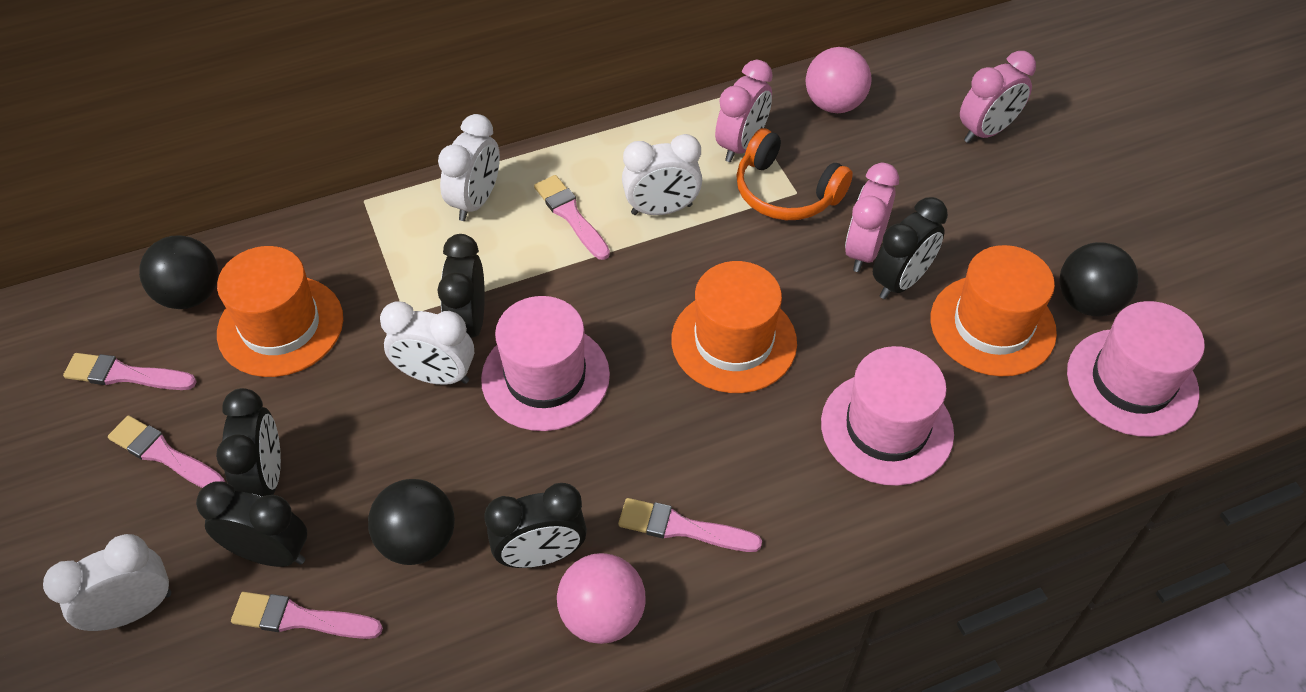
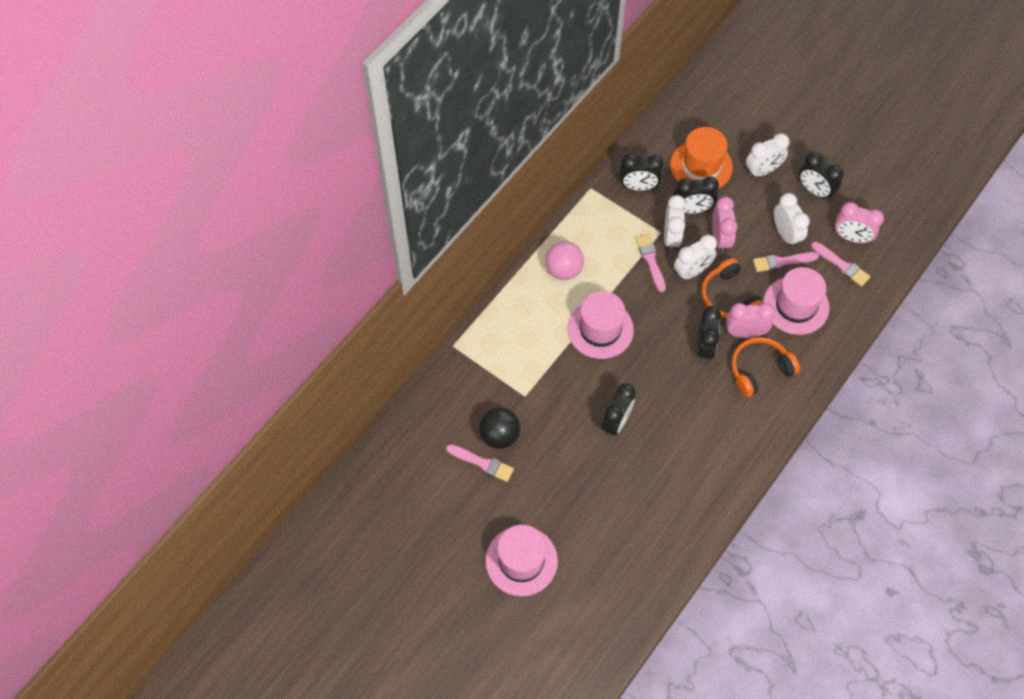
black ball: [139,235,218,309] [368,479,455,565] [1060,242,1138,317] = 3 -> [479,407,520,449] = 1
orange hat: [217,246,343,377] [672,261,797,393] [931,245,1057,376] = 3 -> [670,127,733,189] = 1
orange headphones: [736,128,853,220] = 1 -> [701,258,764,318] [731,337,800,397] = 2
pink ball: [557,553,646,644] [806,47,871,113] = 2 -> [545,241,584,280] = 1
pink brush: [63,353,197,390] [108,415,225,488] [231,592,383,639] [534,175,610,260] [618,498,762,552] = 5 -> [446,444,514,482] [635,234,666,292] [753,252,819,272] [811,241,871,286] = 4

